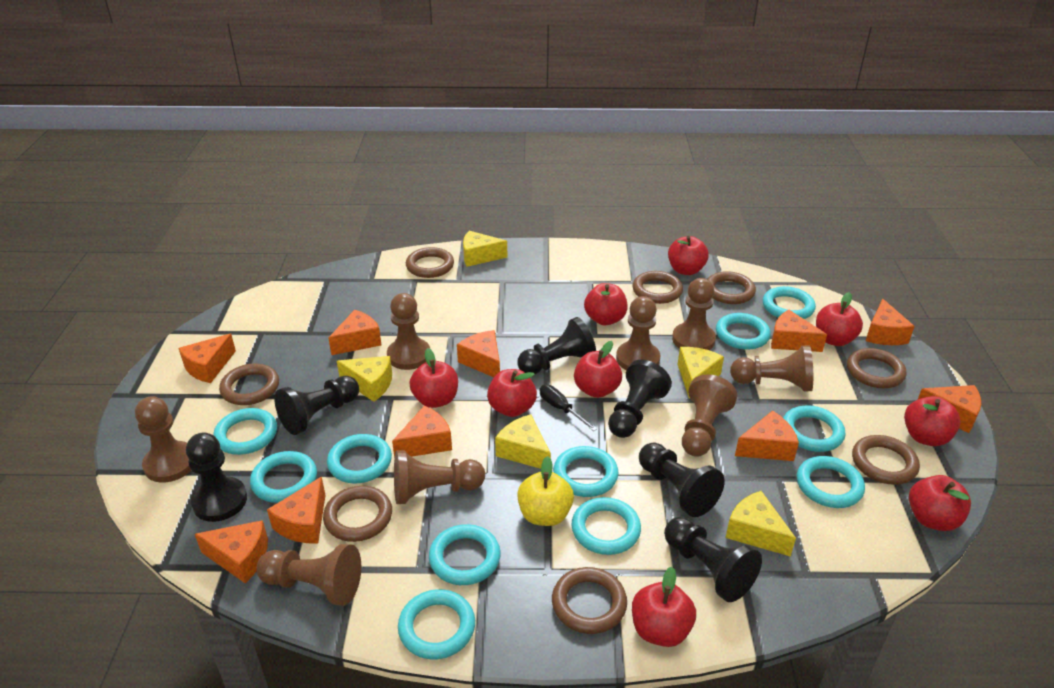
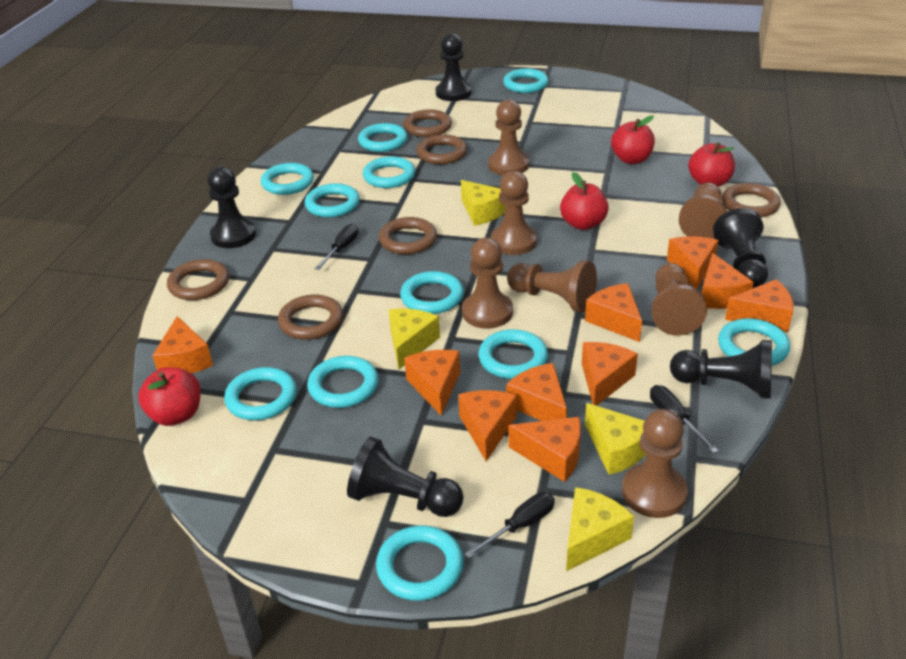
black pawn: [186,432,247,522] [274,376,359,435] [517,317,596,375] [608,360,672,438] [639,442,725,517] [664,517,762,602] = 6 -> [207,167,256,248] [347,437,464,517] [436,33,472,101] [670,340,772,399] [713,208,768,289] = 5
black screwdriver: [540,384,597,431] = 1 -> [315,224,359,270] [465,492,555,558] [650,385,718,453] = 3
brown pawn: [135,396,191,483] [257,544,361,606] [387,293,430,370] [394,450,485,504] [616,296,660,370] [672,278,716,350] [682,374,737,457] [730,345,813,391] = 8 -> [462,238,513,329] [488,100,529,176] [491,171,537,255] [507,260,597,313] [622,409,688,518] [651,263,707,336] [679,183,727,239] = 7
brown ring: [219,363,279,405] [323,486,392,542] [406,247,454,278] [552,567,627,634] [632,271,683,304] [707,271,756,304] [847,348,906,388] [852,435,920,485] = 8 -> [167,259,229,300] [278,295,343,340] [379,217,437,255] [403,109,452,137] [416,135,467,164] [722,183,781,218] = 6
red apple: [409,348,458,408] [487,369,537,417] [574,341,622,398] [584,283,628,325] [632,567,696,647] [668,236,709,275] [816,292,863,346] [904,396,961,446] [909,475,971,531] = 9 -> [138,367,201,426] [560,172,609,230] [611,116,655,164] [688,142,735,187] = 4
yellow apple: [517,456,574,526] = 1 -> none = 0
yellow cheese: [337,356,392,402] [463,231,507,267] [495,414,551,469] [677,347,724,398] [726,491,796,557] = 5 -> [389,309,440,369] [461,180,506,226] [566,487,634,571] [585,403,646,475] = 4

